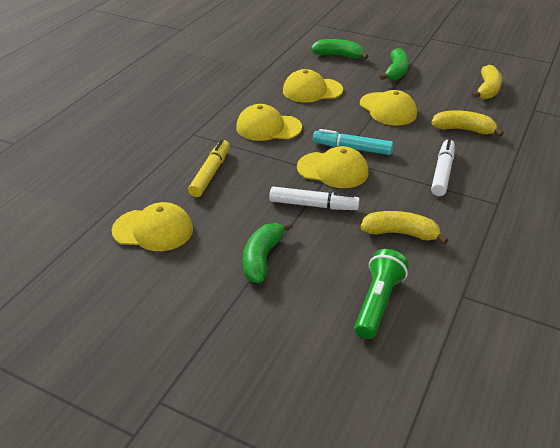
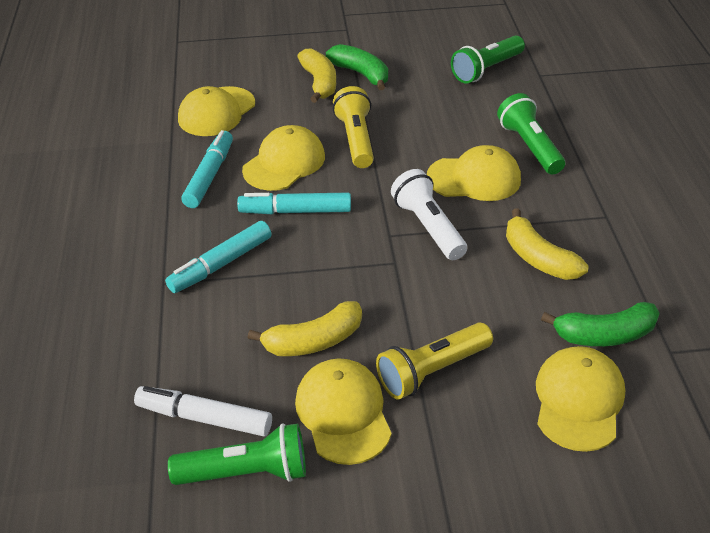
green banana: [243,222,293,283] [311,39,369,59] [380,48,409,81] = 3 -> [326,44,388,90] [541,302,660,346] = 2
green flashlight: [354,249,409,339] = 1 -> [168,423,306,485] [451,36,525,84] [497,93,565,174] = 3
turquoise marker: [313,129,393,155] = 1 -> [165,221,272,293] [181,130,233,208] [237,192,351,214] = 3
white flashlight: none = 0 -> [391,169,467,260] = 1
white marker: [269,187,360,210] [431,139,455,196] = 2 -> [134,386,272,436] = 1
yellow flashlight: none = 0 -> [332,86,374,168] [376,322,493,399] = 2
yellow marker: [188,139,230,197] = 1 -> none = 0

